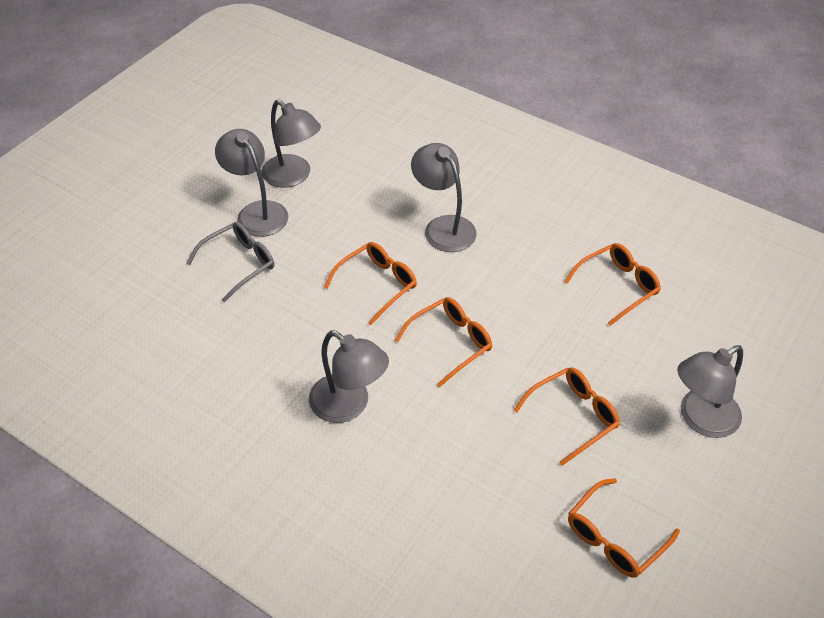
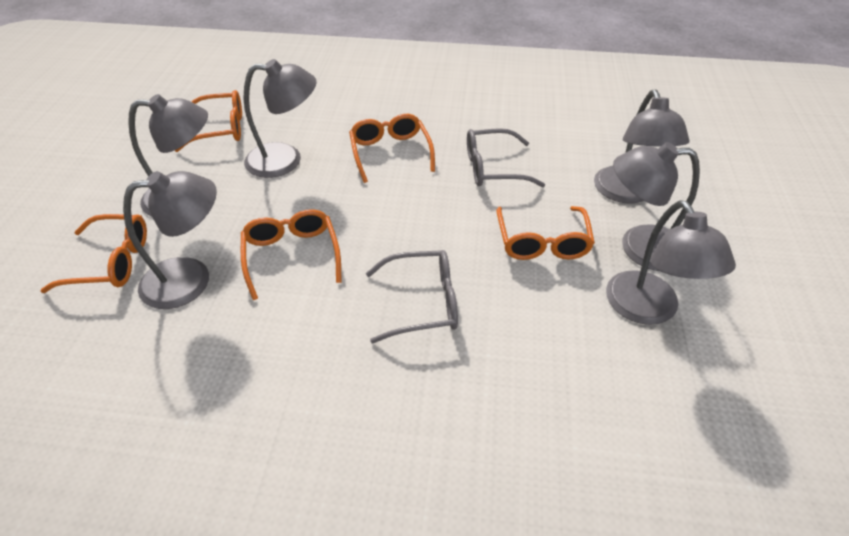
grey glasses: [186,222,274,302] = 1 -> [366,250,458,343] [467,128,545,187] = 2
grey lamp: [215,129,288,237] [262,100,321,188] [309,330,389,423] [411,143,476,252] [677,345,743,438] = 5 -> [123,171,217,309] [128,94,208,216] [243,59,317,178] [594,89,690,204] [606,200,736,325] [613,142,700,271] = 6

